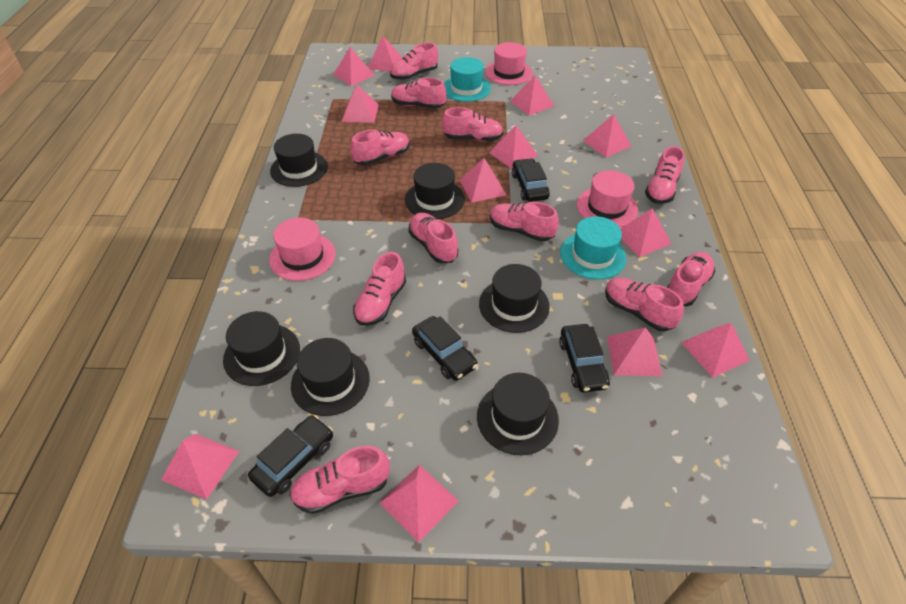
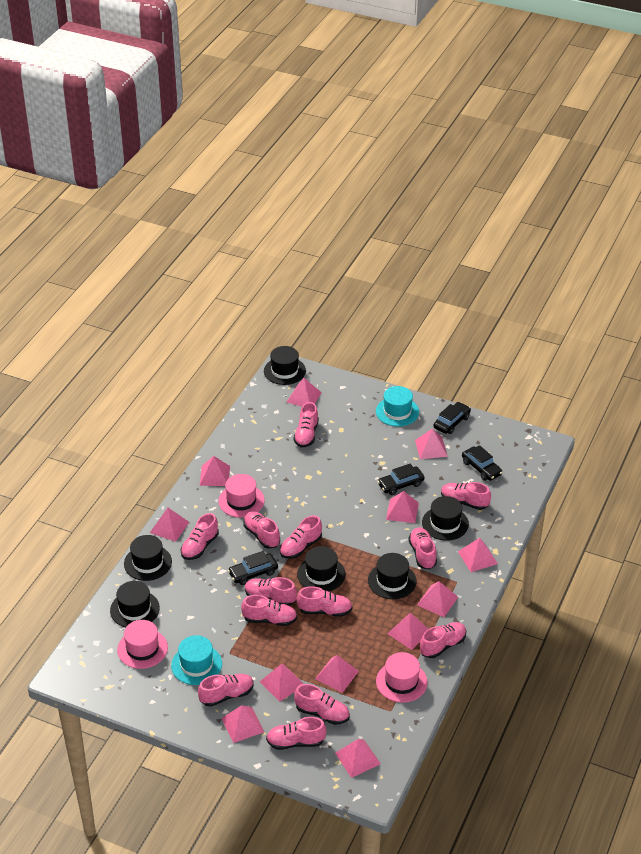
pink shoe: [289,446,390,514] [350,130,410,165] [353,252,406,326] [390,43,438,80] [391,77,446,109] [408,213,458,263] [442,107,503,141] [490,202,559,242] [605,278,684,331] [645,146,685,204] [667,252,715,307] = 11 -> [181,513,219,560] [198,674,254,707] [241,595,297,626] [244,511,280,549] [245,577,297,606] [266,717,327,750] [280,515,322,559] [294,402,319,448] [294,684,350,725] [297,586,352,617] [408,527,437,569] [420,622,466,658] [441,482,491,510] = 13

